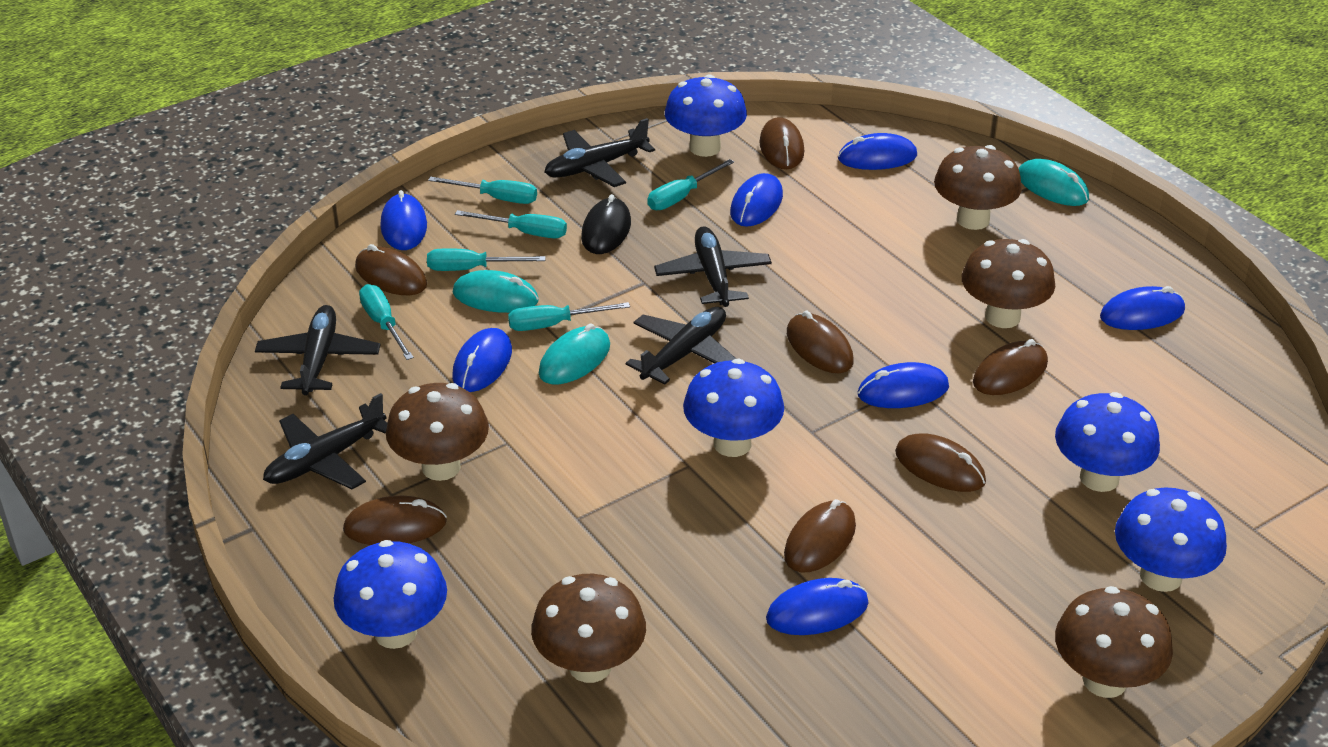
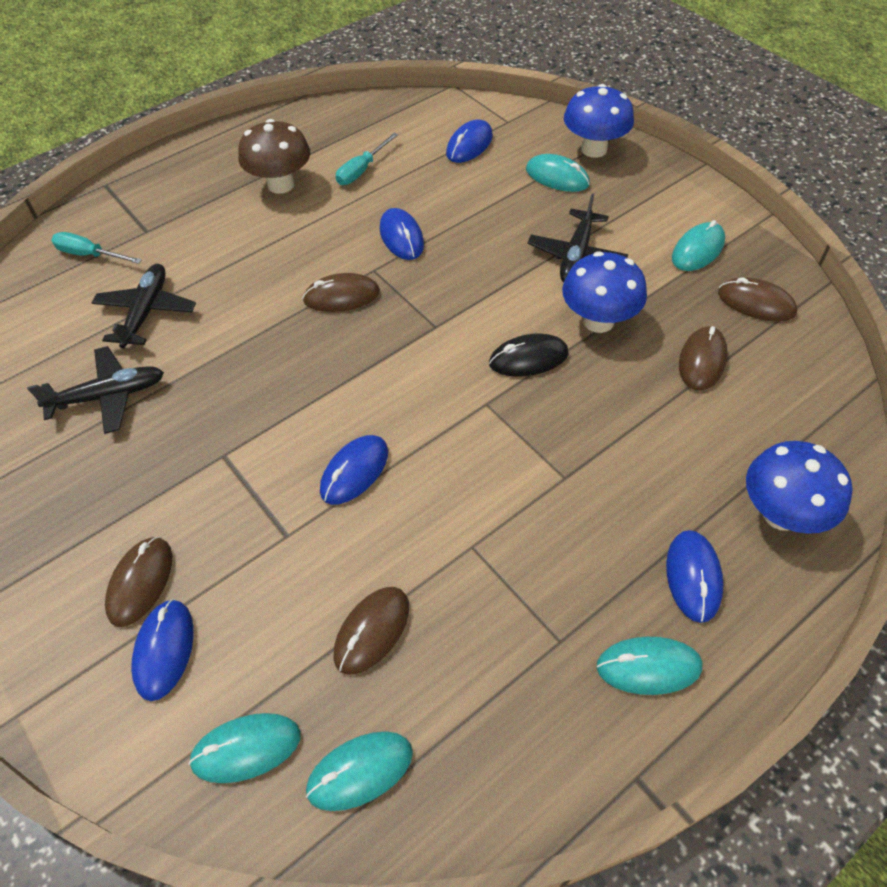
black plane: [255,305,380,395] [263,393,387,489] [544,118,655,187] [626,307,736,384] [654,226,772,307] = 5 -> [27,346,164,434] [92,264,196,348] [528,193,628,282] = 3
blue mouse: [380,190,427,250] [452,328,512,392] [730,173,783,227] [766,578,869,635] [838,133,917,170] [858,362,949,408] [1100,286,1185,330] = 7 -> [131,599,194,701] [320,435,388,505] [380,208,424,260] [446,119,493,163] [666,530,723,623] = 5
blue mushroom: [333,540,447,649] [665,74,747,157] [683,359,784,457] [1055,392,1160,492] [1115,488,1227,592] = 5 -> [562,251,647,333] [564,84,634,158] [746,441,852,534] = 3
brown mouse: [343,496,447,545] [355,244,427,295] [759,117,804,169] [784,499,856,572] [787,311,854,373] [895,433,986,492] [973,339,1048,395] = 7 -> [105,537,172,627] [302,273,380,312] [333,587,409,675] [679,326,728,391] [718,277,797,322] = 5
brown mushroom: [386,383,489,481] [531,574,646,683] [934,145,1022,230] [962,239,1055,328] [1055,586,1173,698] = 5 -> [238,119,310,194] = 1
turquoise mouse: [452,270,539,313] [539,323,610,384] [1019,159,1089,206] = 3 -> [188,713,301,783] [306,731,413,811] [526,154,590,192] [597,637,702,695] [672,220,725,271] = 5
turquoise screwdriver: [359,284,414,360] [427,248,546,271] [428,176,537,204] [455,210,567,238] [508,302,630,331] [647,159,734,210] = 6 -> [51,232,142,264] [336,133,398,185] = 2

